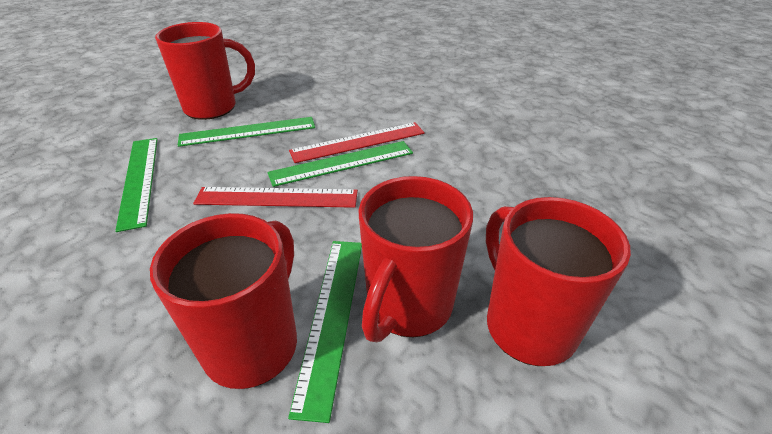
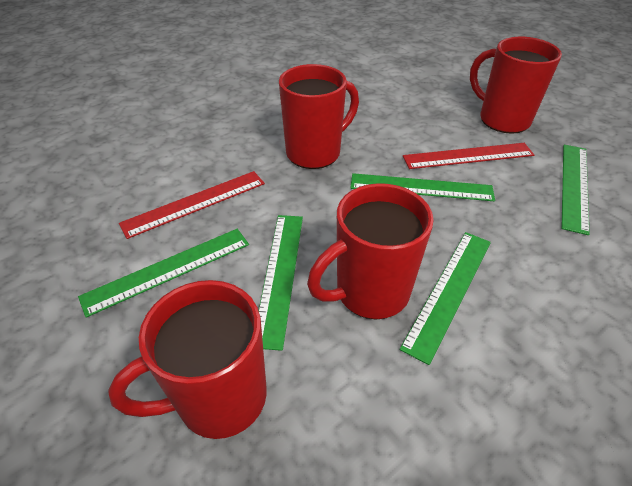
green ruler: [115,138,158,232] [178,117,315,147] [267,141,413,187] [288,241,362,423] = 4 -> [78,229,249,318] [258,215,303,351] [350,173,495,201] [400,232,491,365] [561,145,590,235] = 5

